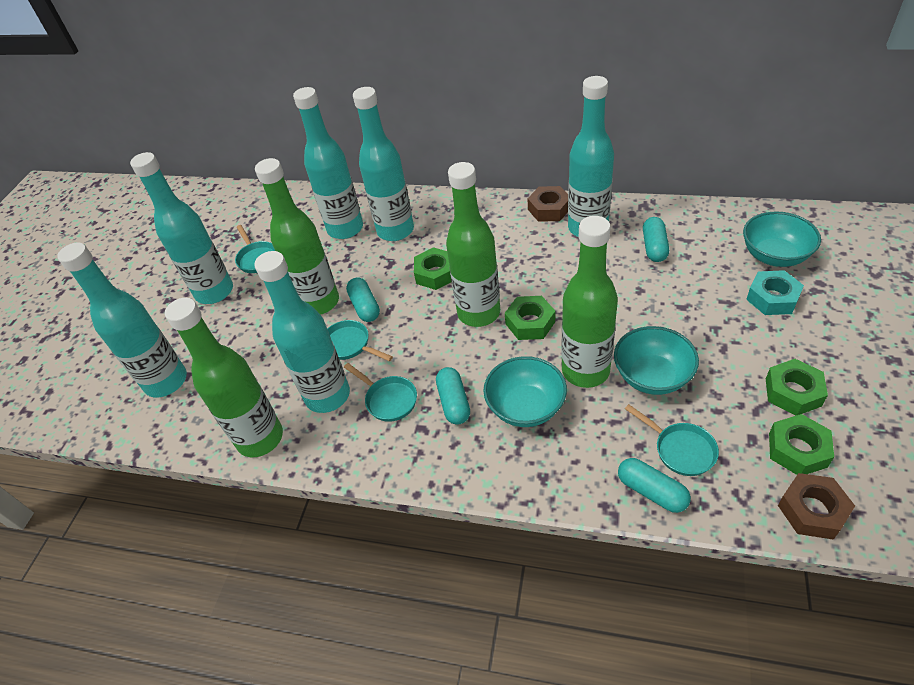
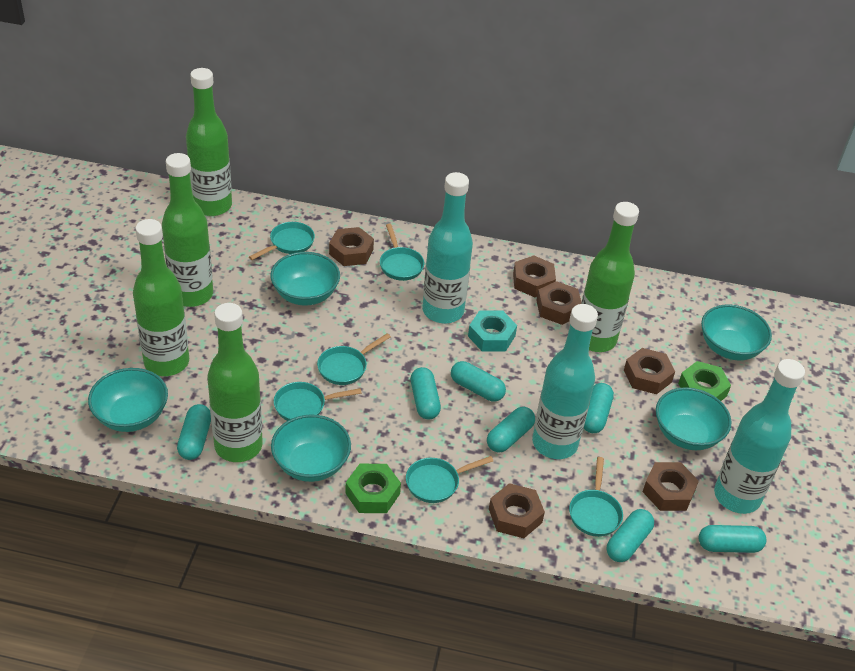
brown nut: [527,186,568,222] [778,473,855,540] = 2 -> [329,227,374,266] [489,483,545,538] [513,255,556,297] [536,281,582,325] [624,348,675,394] [643,462,699,511] = 6
green bottle: [165,298,283,457] [255,158,339,315] [446,162,500,327] [561,216,618,388] = 4 -> [133,219,189,376] [162,153,213,307] [186,68,232,216] [207,303,263,462] [581,202,639,352] = 5
green nut: [414,247,452,290] [505,296,555,340] [766,359,828,415] [769,414,834,475] = 4 -> [345,464,401,513] [678,361,731,401] = 2
turquoise bottle: [57,242,187,397] [130,152,233,304] [254,251,350,413] [293,87,363,239] [353,87,414,241] [568,76,614,237] = 6 -> [422,172,473,323] [532,304,598,459] [714,359,805,514] = 3
turquoise bowl: [483,356,567,427] [614,326,699,395] [743,211,821,267] = 3 -> [88,368,168,432] [271,252,340,305] [271,414,351,482] [656,387,732,450] [701,305,772,360] = 5
turquoise capsule: [346,277,380,322] [436,367,470,425] [618,458,691,513] [643,217,669,262] = 4 -> [177,404,211,460] [410,367,441,420] [451,361,506,402] [487,407,535,453] [584,383,614,433] [606,509,654,562] [699,525,767,553] = 7
turquoise pan: [235,225,275,273] [327,320,393,361] [344,363,417,422] [625,404,719,476] = 4 -> [249,222,315,260] [274,382,362,421] [317,333,391,385] [380,224,424,281] [406,456,493,503] [569,457,623,537] = 6

